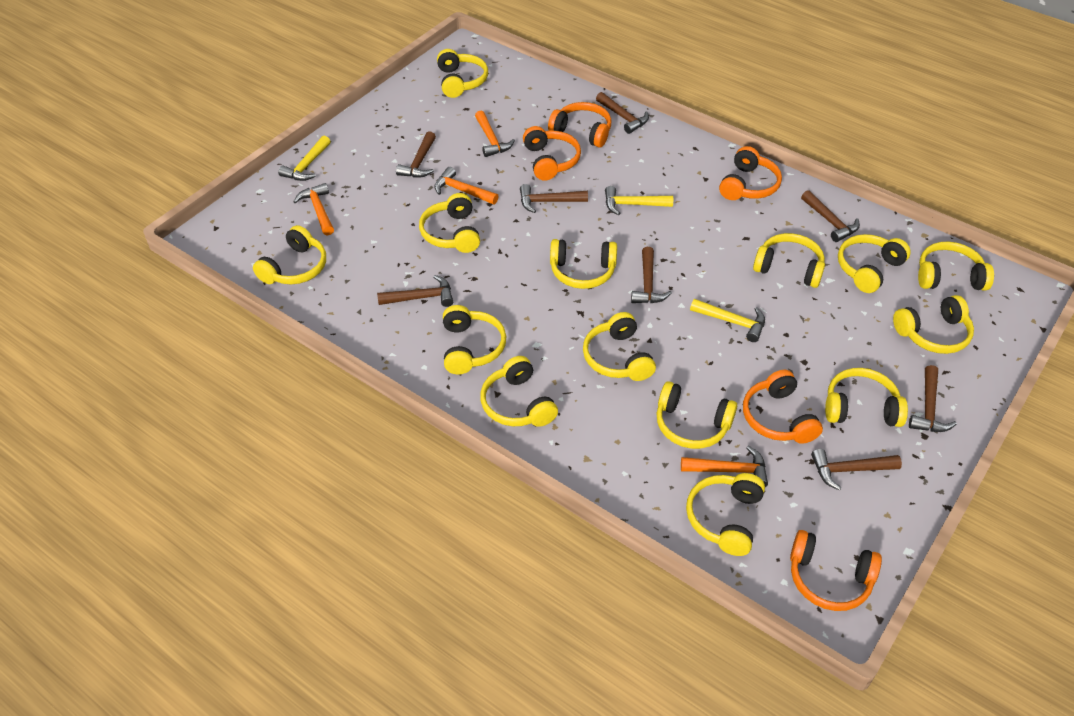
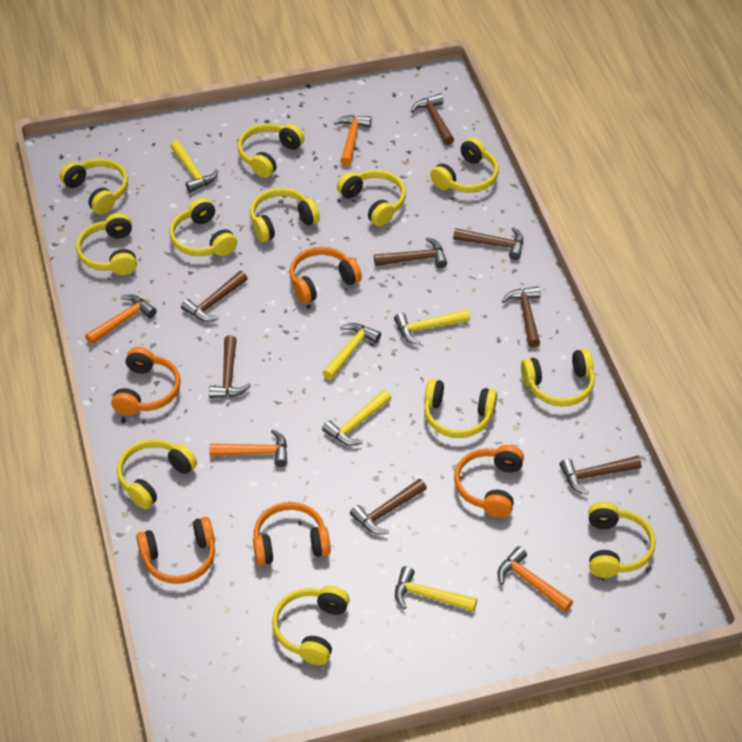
yellow hammer: [278,136,331,181] [605,186,673,215] [690,299,765,342] = 3 -> [170,140,218,193] [322,323,381,380] [322,390,391,446] [394,309,470,345] [395,566,477,612] = 5
yellow headphones: [253,225,326,284] [419,193,480,253] [437,49,488,98] [443,305,506,374] [480,356,558,427] [550,239,617,289] [583,312,656,381] [656,381,737,449] [686,473,765,556] [753,233,825,288] [825,368,908,427] [838,234,911,293] [893,295,974,354] [918,241,994,291] = 14 -> [60,158,128,214] [76,213,137,275] [117,439,197,509] [169,198,237,256] [238,123,304,178] [250,188,320,242] [272,586,350,665] [337,170,406,226] [424,379,497,438] [430,137,498,193] [521,349,595,406] [588,502,656,578] = 12

